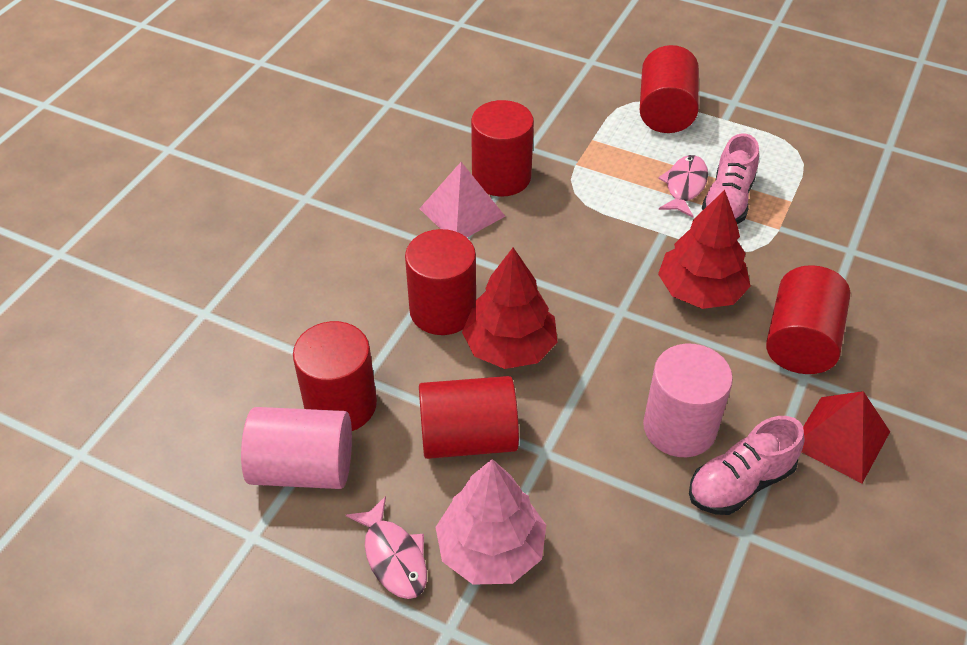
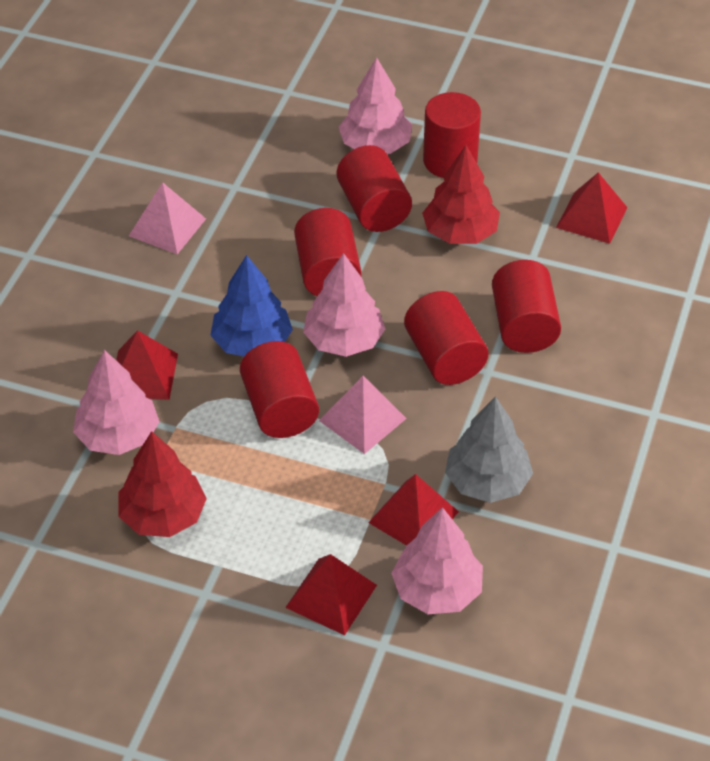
blue tree: none = 0 -> [210,255,293,356] = 1
grey tree: none = 0 -> [445,396,533,503] = 1
pink cylinder: [241,407,352,489] [643,344,733,457] = 2 -> none = 0
pink fish: [346,496,427,599] [658,155,708,218] = 2 -> none = 0
pink pyramid: [419,162,505,237] = 1 -> [129,182,206,254] [319,376,407,454] = 2
pink shoe: [689,416,805,515] [702,133,759,224] = 2 -> none = 0
pink tree: [435,459,546,585] = 1 -> [73,350,160,455] [303,253,385,357] [339,57,412,154] [391,507,483,614] = 4
red pyramid: [802,391,890,483] = 1 -> [116,330,178,400] [285,554,377,635] [368,474,459,546] [556,172,628,244] = 4

